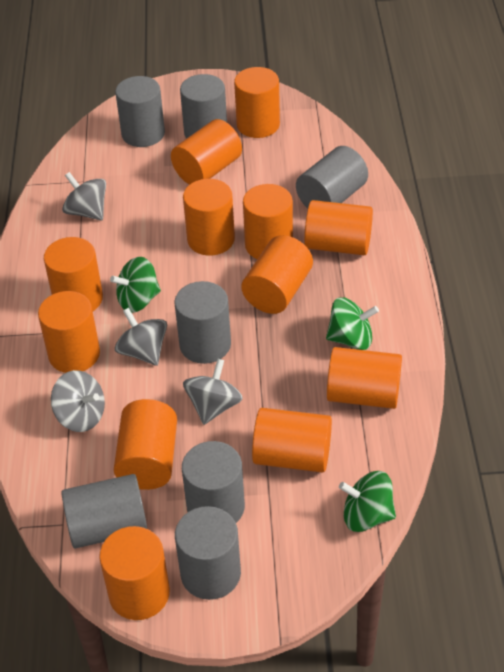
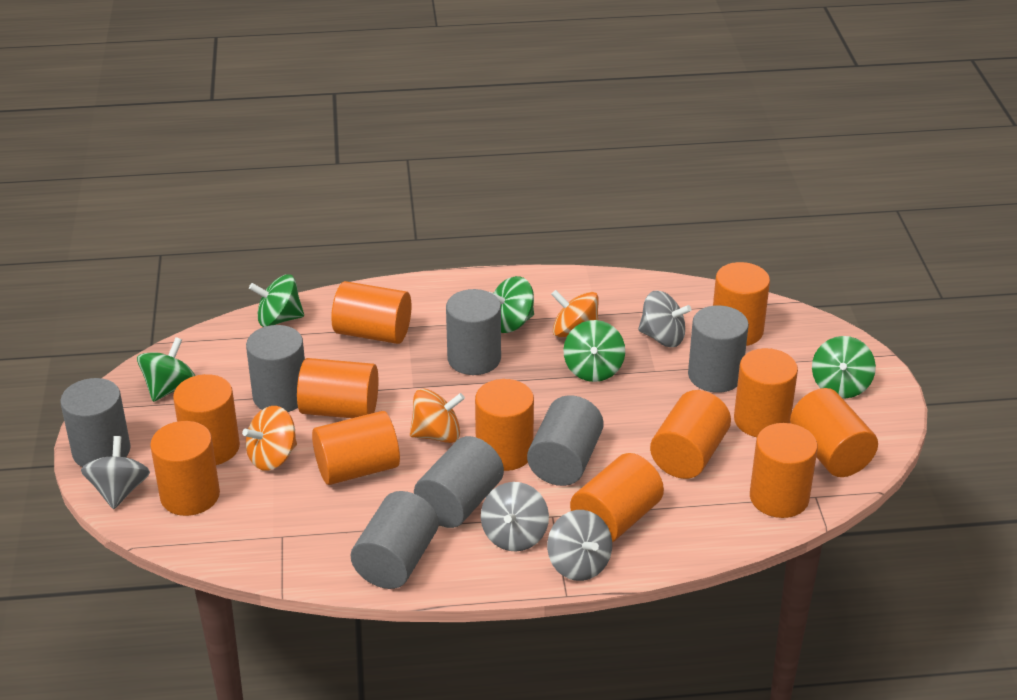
green spinning top: [110,257,161,313] [326,297,379,350] [339,471,396,532] = 3 -> [137,337,195,402] [249,274,304,327] [490,276,534,333] [563,320,625,382] [812,336,876,398] = 5
orange spinning top: none = 0 -> [242,406,297,471] [410,389,465,443] [551,290,599,337] = 3

